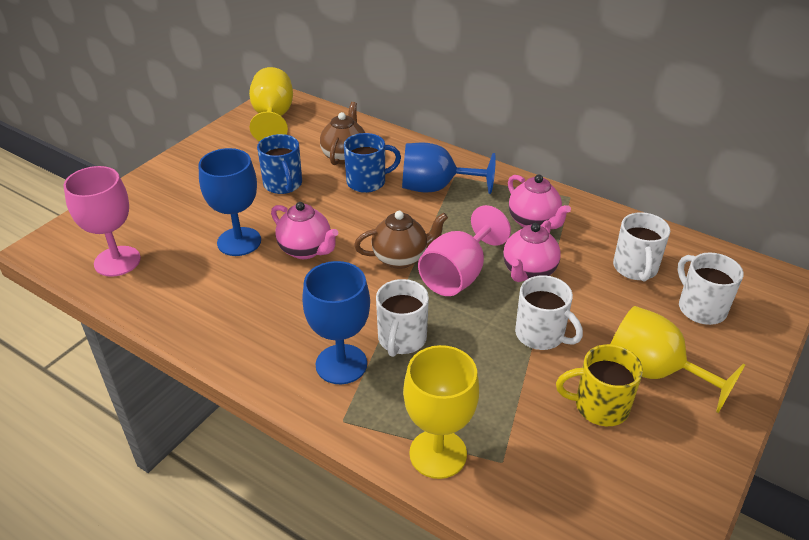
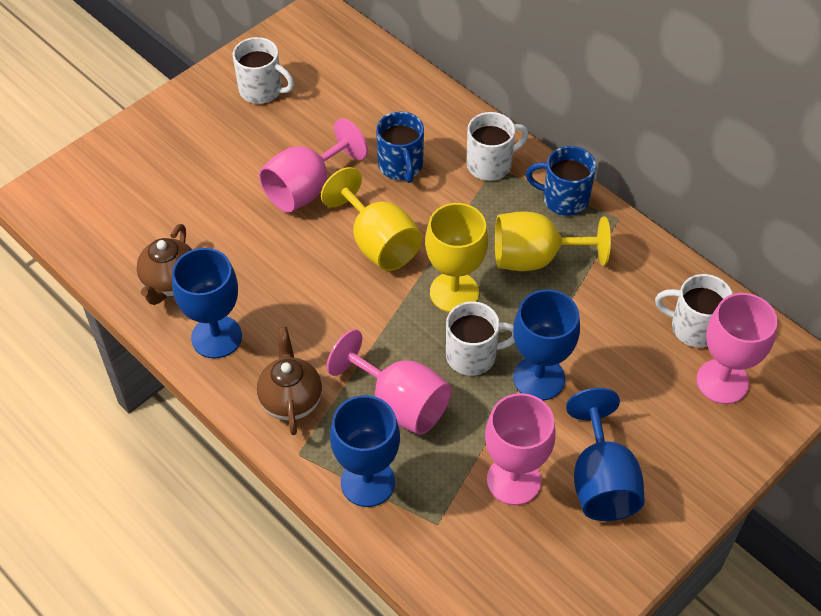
blue goblet: [198,148,261,256] [302,261,370,384] [402,142,496,194] = 3 -> [172,248,242,359] [330,395,400,507] [513,289,580,401] [566,388,645,521] = 4
pink goblet: [64,166,141,277] [418,205,511,296] = 2 -> [259,118,368,212] [327,329,452,435] [485,393,556,505] [697,293,778,404] = 4
pink teapot: [271,202,338,259] [503,220,561,282] [508,175,571,229] = 3 -> none = 0
yellow mug: [556,344,643,426] = 1 -> none = 0

